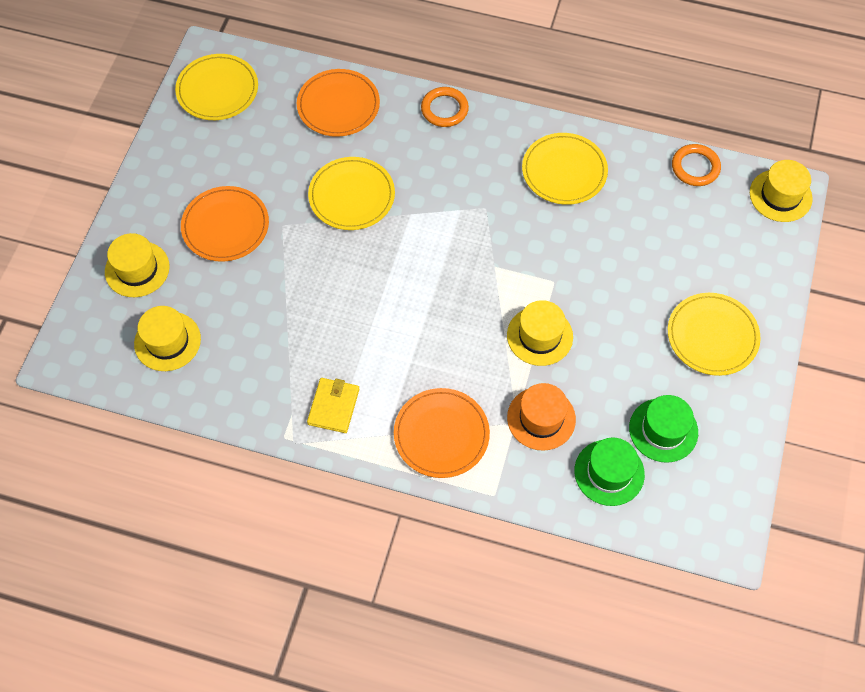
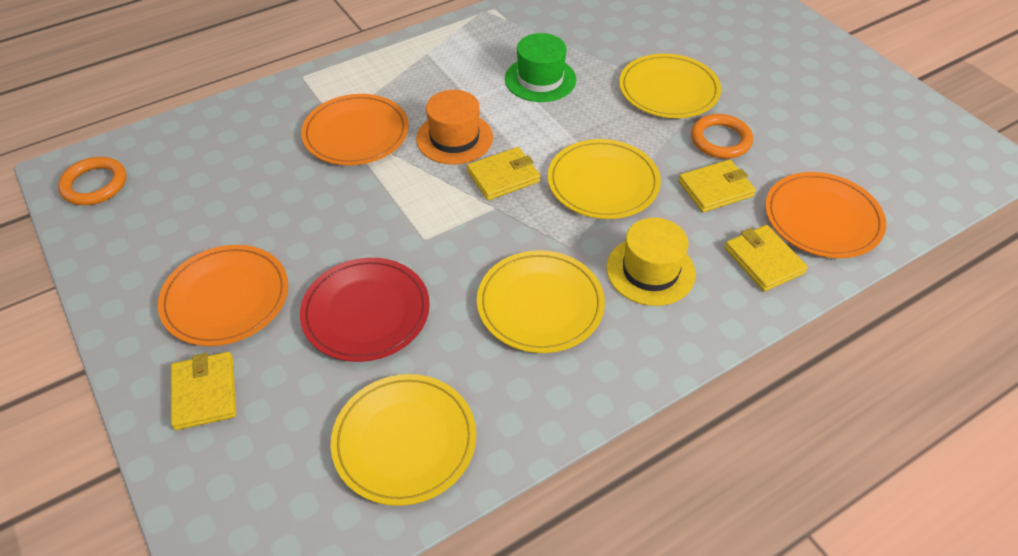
green hat: [574,438,645,506] [629,395,698,463] = 2 -> [505,33,576,102] = 1
red plate: none = 0 -> [300,258,430,362] = 1
yellow hat: [105,233,170,297] [134,306,201,371] [507,300,573,366] [750,160,813,222] = 4 -> [606,218,696,306] = 1
yellow wallet: [307,378,359,433] = 1 -> [171,352,236,430] [467,147,540,200] [678,159,756,212] [725,225,808,292] = 4

